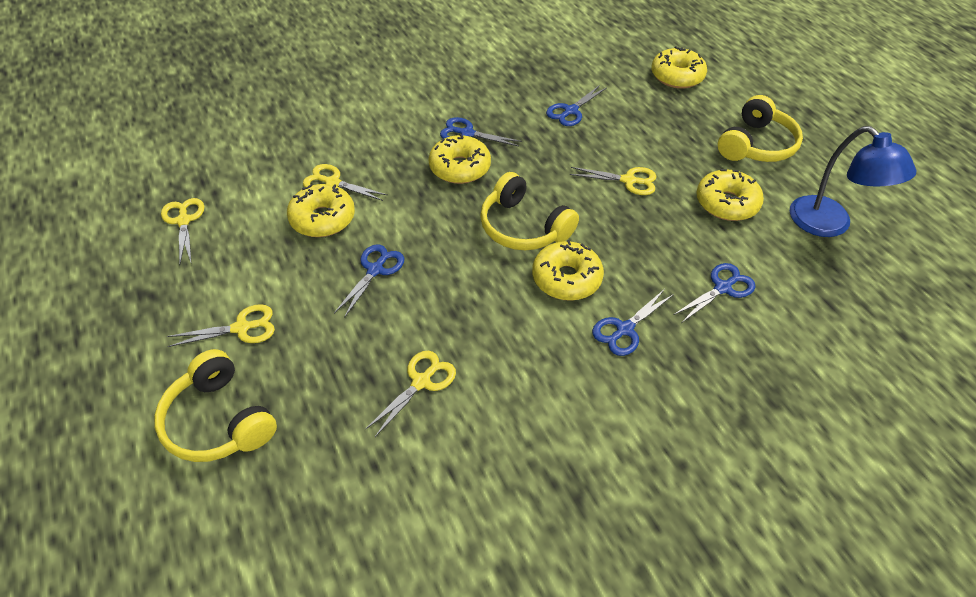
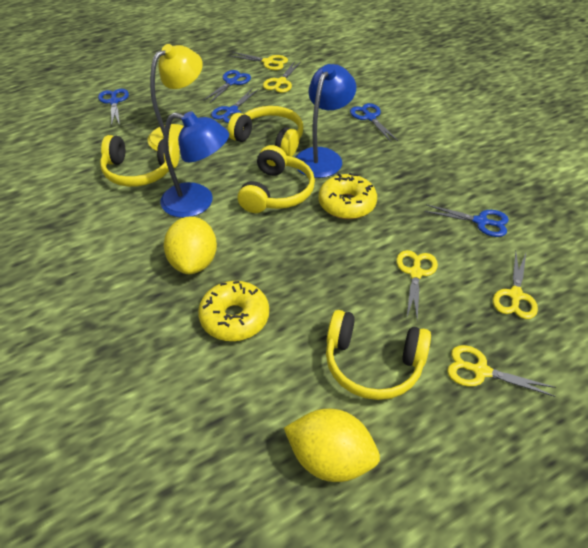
blue lamp: [790,126,916,237] = 1 -> [160,111,229,218] [295,64,356,178] = 2
yellow donut: [287,184,355,237] [428,134,491,184] [532,240,604,301] [651,46,707,89] [696,169,764,221] = 5 -> [198,281,269,341] [318,173,377,219] = 2
yellow headphones: [154,349,277,462] [480,172,579,250] [718,95,803,162] = 3 -> [100,135,180,187] [227,106,303,157] [238,145,315,213] [326,310,431,400] = 4
yellow lamp: none = 0 -> [148,44,203,151] = 1
yellow lemon: none = 0 -> [164,216,217,274] [284,409,380,482] = 2

